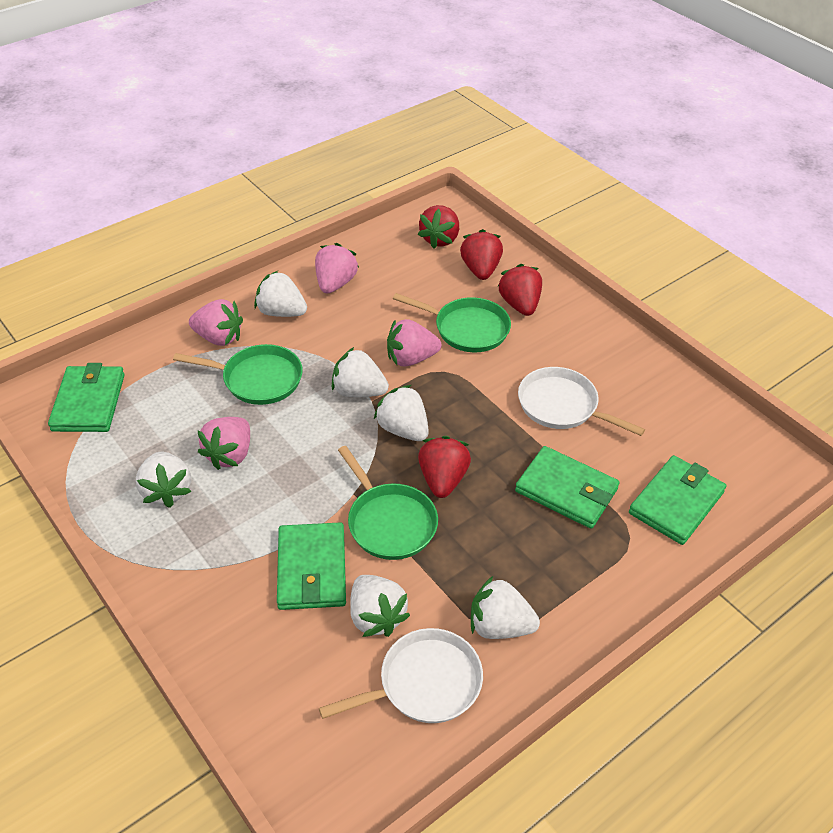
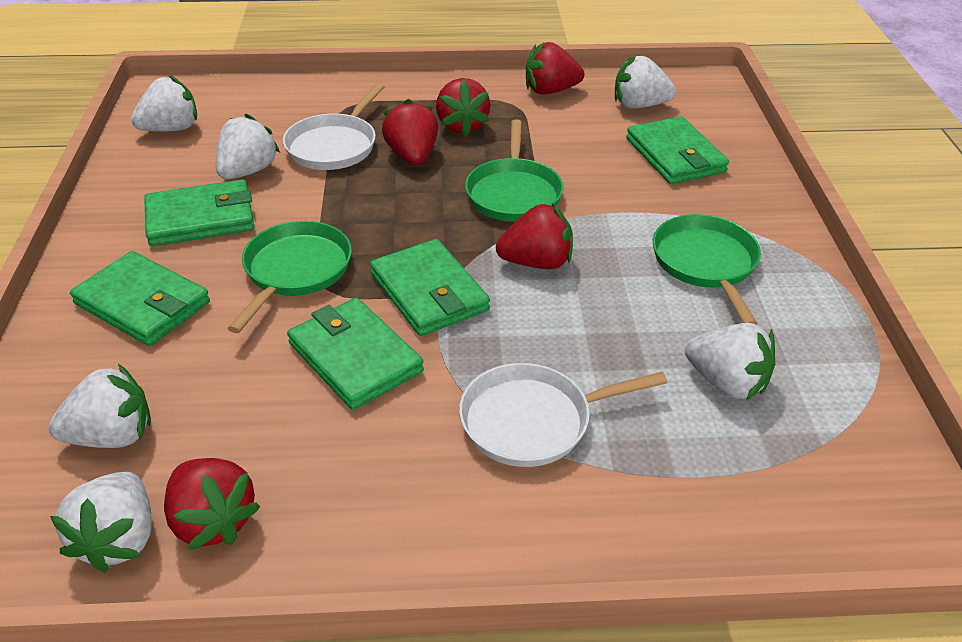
green wallet: [48,363,125,432] [277,522,346,610] [515,446,620,529] [629,455,726,545] = 4 -> [70,251,210,346] [144,179,254,246] [287,298,424,410] [370,239,490,336] [626,116,729,184] = 5
pink strawberry: [189,299,243,346] [197,417,250,470] [315,243,359,294] [387,319,441,366] = 4 -> none = 0
red strawberry: [418,205,459,249] [418,436,471,498] [460,229,503,280] [498,264,542,316] = 4 -> [164,458,261,550] [382,99,438,165] [436,78,490,136] [496,204,573,269] [526,42,584,95] = 5

